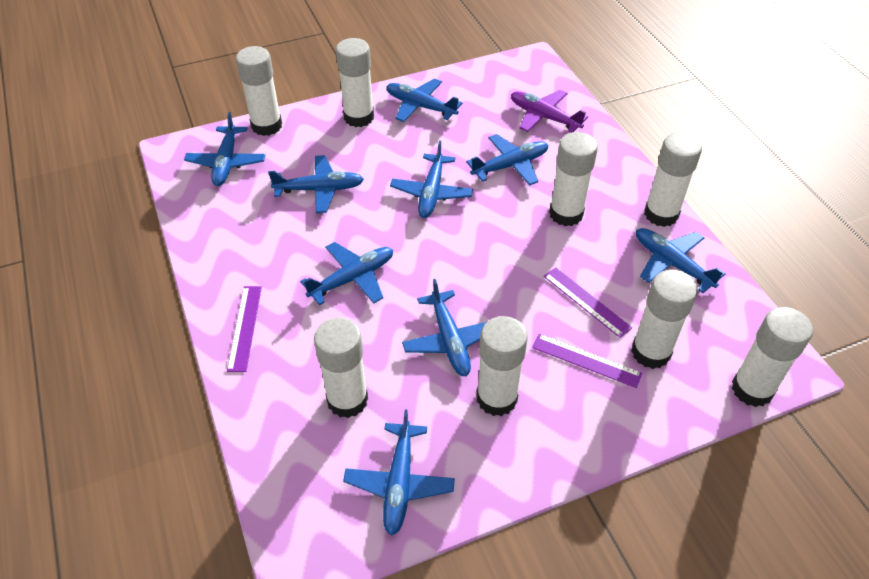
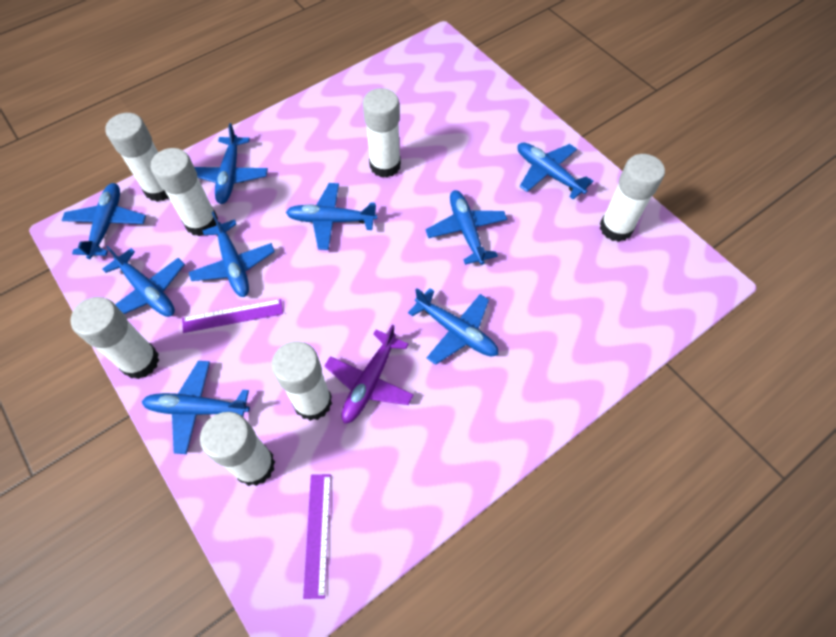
purple ruler: [227,286,262,372] [532,334,642,388] [544,267,632,338] = 3 -> [182,299,283,333] [303,474,331,599] = 2
white glue stick: [236,46,282,136] [314,318,368,418] [336,38,374,127] [477,316,528,416] [549,132,598,226] [631,270,698,369] [644,132,702,227] [732,307,813,407] = 8 -> [70,297,159,379] [105,113,169,202] [151,148,218,236] [200,412,275,486] [271,341,332,421] [363,88,401,178] [600,154,665,242] = 7

